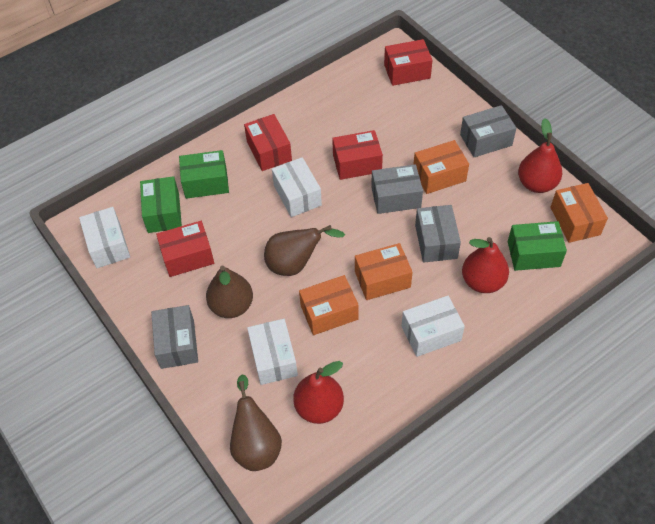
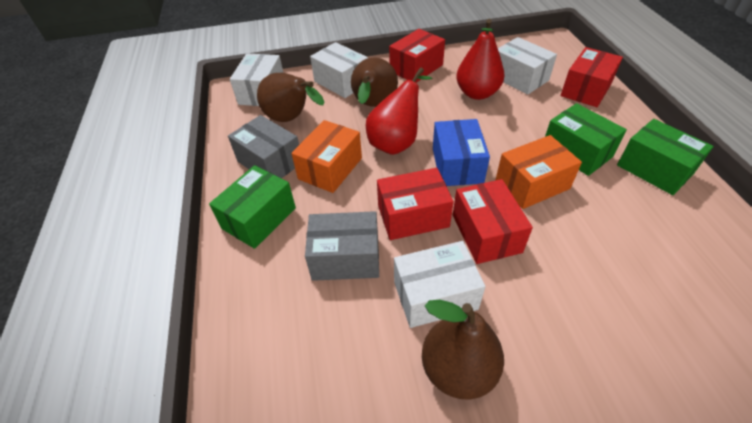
blue box: none = 0 -> [433,119,490,186] = 1
grey box: [151,305,198,369] [371,164,423,214] [415,205,461,263] [460,105,516,157] = 4 -> [228,115,299,178] [305,211,379,281] = 2
orange box: [299,275,358,335] [355,243,413,300] [413,140,469,194] [551,183,608,243] = 4 -> [291,120,362,193] [495,135,582,209] = 2
red pear: [293,361,344,424] [462,237,509,293] [518,118,562,193] = 3 -> [366,67,432,155] [456,19,505,100] = 2

